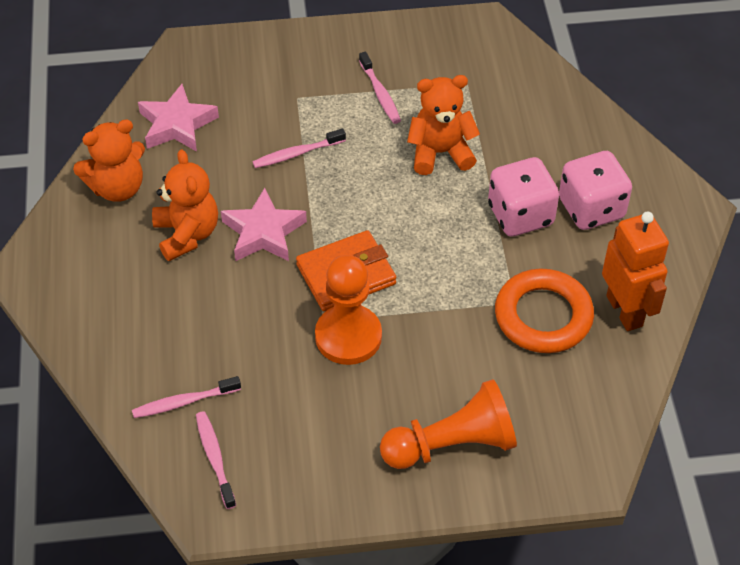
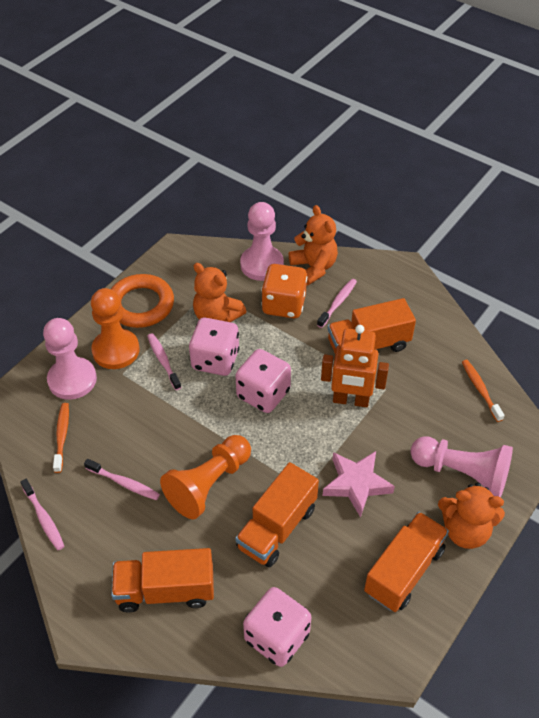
orange dice: none = 0 -> [261,264,307,318] = 1
orange toothbrush: none = 0 -> [53,403,69,473] [462,360,505,422] = 2
orange truck: none = 0 -> [111,548,214,612] [235,462,319,567] [328,298,416,353] [364,512,449,612] = 4
orange wallet: [296,230,396,311] = 1 -> none = 0
pink dice: [488,157,559,237] [559,151,632,230] = 2 -> [189,318,240,376] [235,349,291,413] [243,587,311,667] = 3
pink pawn: none = 0 -> [43,318,97,400] [240,202,284,281] [410,437,513,497] = 3
pink star: [138,84,219,152] [221,188,307,261] = 2 -> [322,451,395,518] = 1

